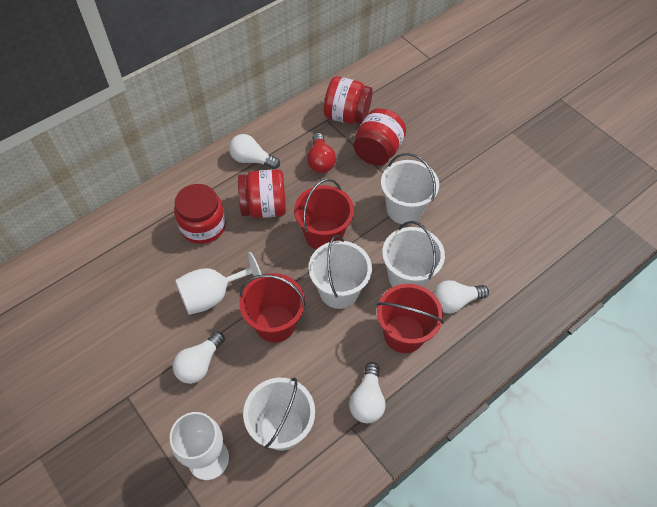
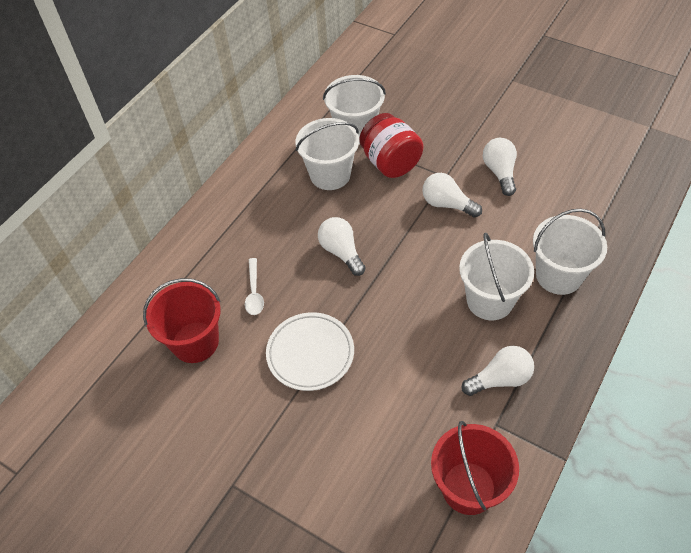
red bucket: [239,273,306,343] [294,179,354,250] [377,284,444,353] = 3 -> [143,278,221,363] [431,421,519,515] = 2
red jar: [174,184,226,244] [238,169,286,218] [324,76,373,124] [354,108,406,166] = 4 -> [359,113,424,178] = 1
red light bulb: [307,133,336,173] = 1 -> none = 0
white goblet: [170,412,229,480] [175,252,262,315] = 2 -> none = 0
white plate: none = 0 -> [266,312,354,391] = 1
white spoon: none = 0 -> [245,258,264,315] = 1

